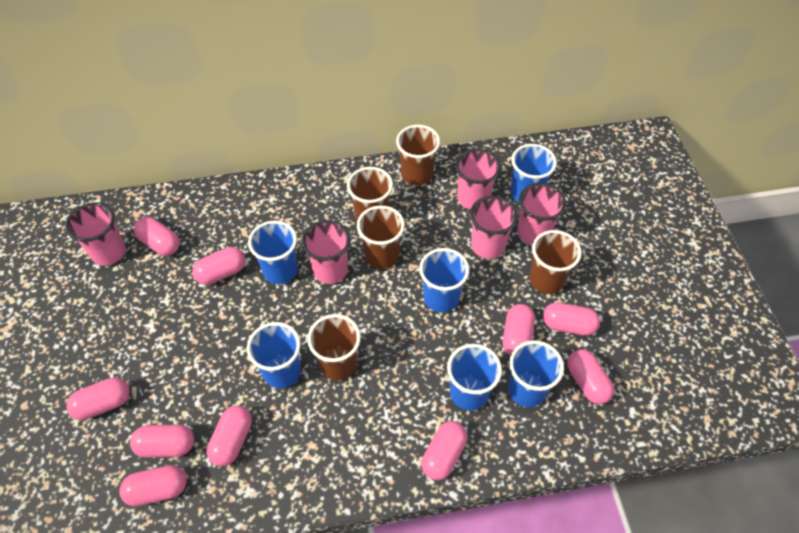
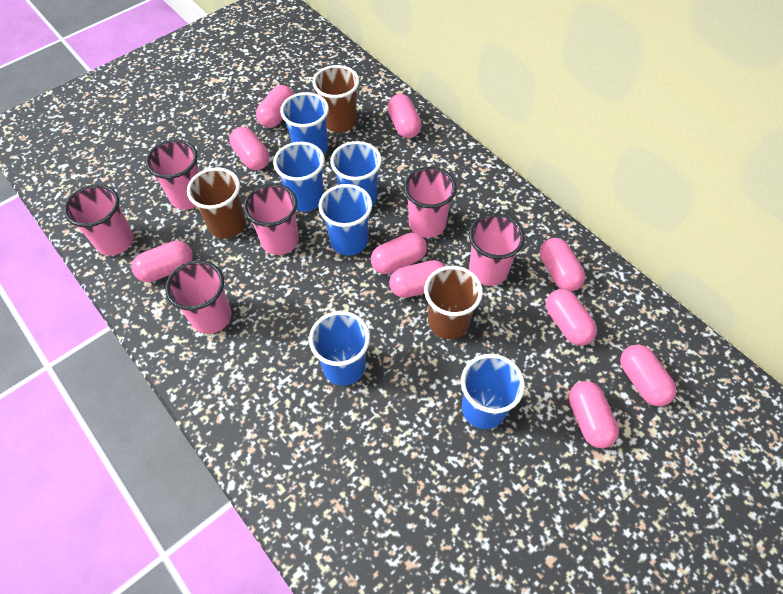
brown cup: [307,314,361,380] [347,167,393,221] [357,205,405,269] [396,125,440,185] [529,230,582,294] = 5 -> [187,167,246,238] [312,65,359,132] [424,266,483,339] = 3
pink cup: [65,202,126,266] [302,220,350,284] [455,149,501,210] [470,196,518,259] [517,183,566,245] = 5 -> [64,184,134,256] [146,139,200,209] [165,260,232,334] [243,184,299,255] [404,167,457,238] [469,213,525,286] = 6

